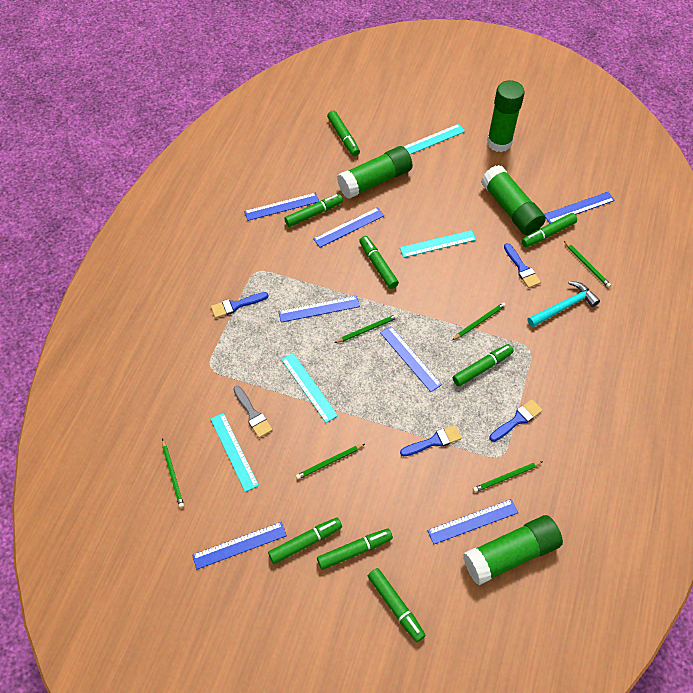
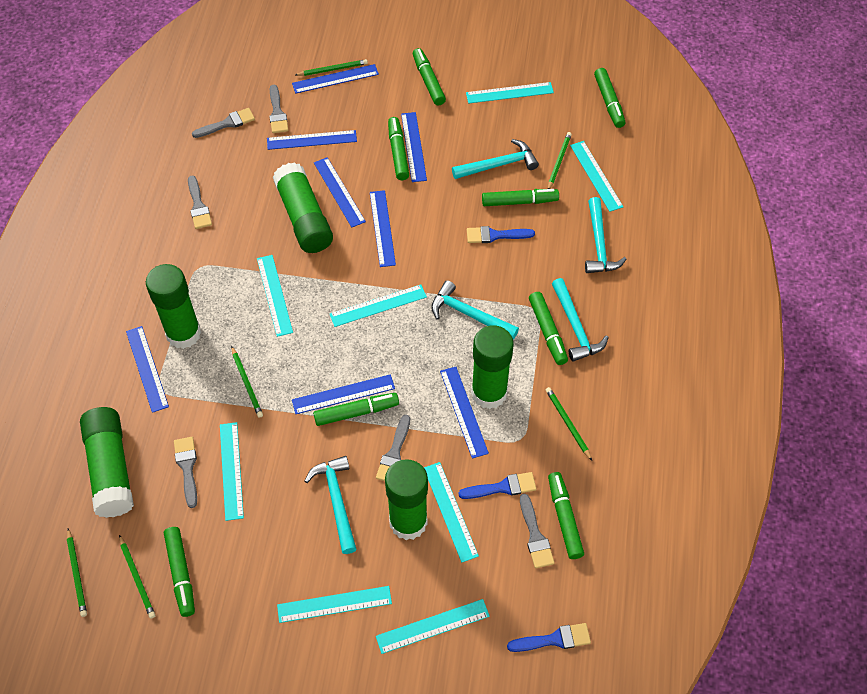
blue brush: [211,292,268,318] [400,425,462,457] [490,399,542,442] [504,243,541,288] = 4 -> [459,472,536,499] [467,226,535,243] [507,623,591,652] = 3
blue ruler: [192,522,287,569] [244,193,319,221] [278,296,360,322] [313,207,384,247] [380,326,442,392] [427,499,518,544] [544,192,615,224] = 7 -> [126,326,169,413] [267,130,357,150] [292,64,379,94] [292,374,395,414] [314,157,366,228] [370,190,396,267] [401,112,427,182] [440,367,489,459] = 8
green glue stick: [337,146,412,199] [463,515,563,585] [481,165,546,235] [487,80,525,152] = 4 -> [80,407,134,518] [146,264,201,349] [273,162,333,253] [385,459,428,540] [471,325,514,409] = 5
grey brush: [234,386,272,438] = 1 -> [174,437,197,508] [188,175,212,229] [192,108,255,138] [269,84,288,133] [376,415,410,481] [520,494,555,568] = 6
turquoise hammer: [528,281,600,327] = 1 -> [305,456,356,554] [431,280,519,339] [452,139,539,179] [552,278,609,362] [585,197,626,273] = 5
turquoise ruler: [210,413,259,492] [281,353,338,423] [400,230,476,257] [403,124,465,154] = 4 -> [220,422,244,521] [257,255,293,337] [277,586,392,623] [330,284,427,327] [376,599,490,654] [424,462,479,562] [466,82,554,104] [570,141,623,212] = 8

